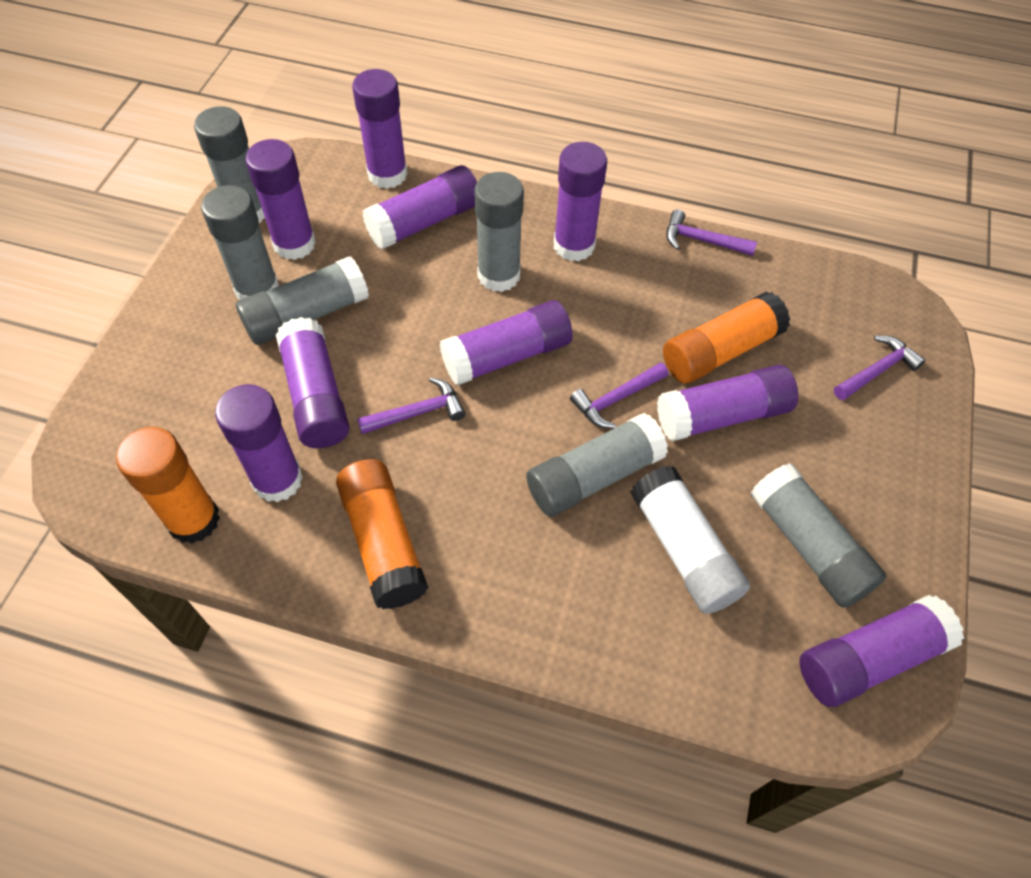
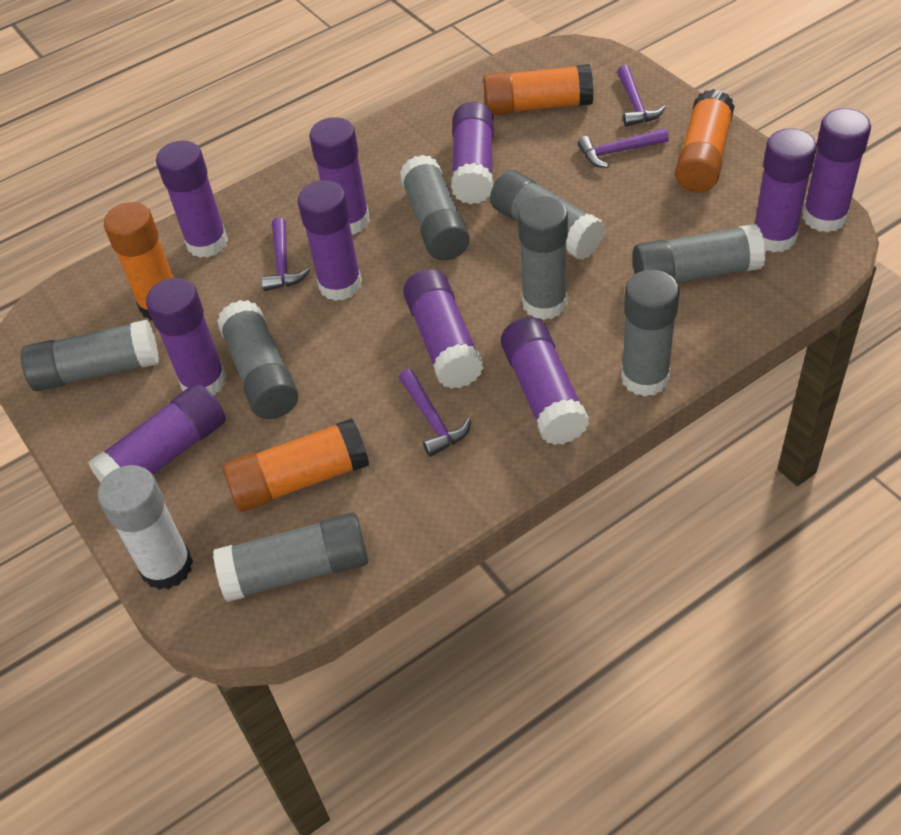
grey glue stick: [194,106,265,223] [201,185,279,300] [236,256,369,345] [474,172,524,292] [526,413,668,517] [751,463,887,608] = 6 -> [21,320,159,391] [213,513,368,602] [217,300,298,419] [400,155,470,260] [490,170,605,260] [518,196,568,320] [621,270,679,397] [633,224,766,283] = 8
orange glue stick: [116,427,220,544] [336,459,428,609] [663,291,790,384] = 3 -> [104,202,173,320] [223,418,369,512] [483,64,593,115] [675,89,735,192] = 4
purple glue stick: [215,384,303,503] [245,139,316,260] [276,317,350,448] [352,69,408,189] [362,165,477,250] [440,300,573,385] [554,142,607,261] [657,365,798,441] [799,595,964,707] = 9 -> [88,383,226,482] [146,278,227,396] [156,141,228,258] [298,180,362,301] [309,117,370,235] [403,269,484,389] [451,101,494,204] [501,317,589,445] [755,128,817,253] [803,108,871,232] = 10

